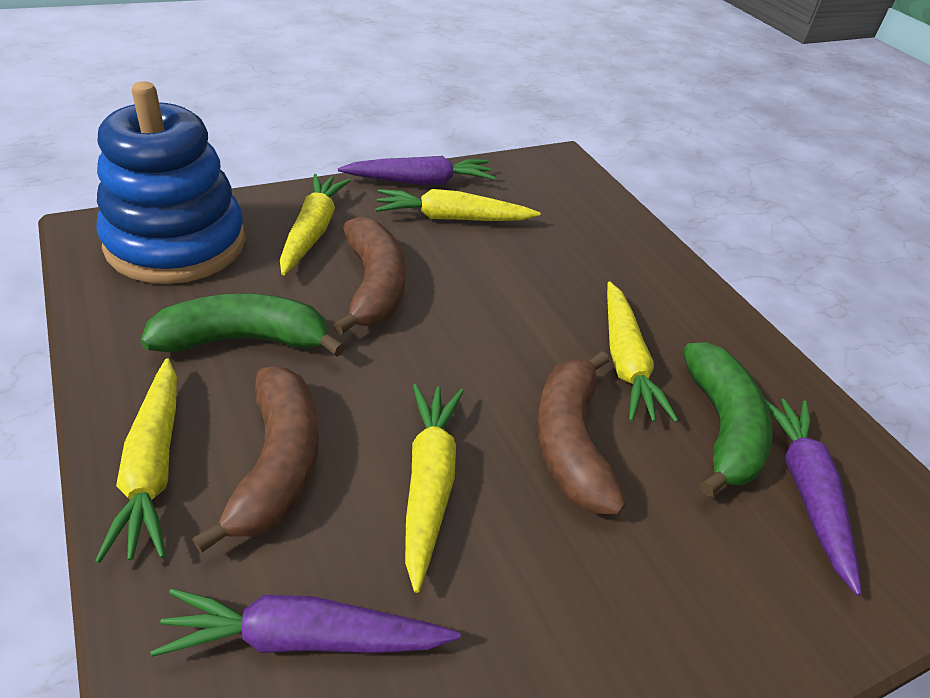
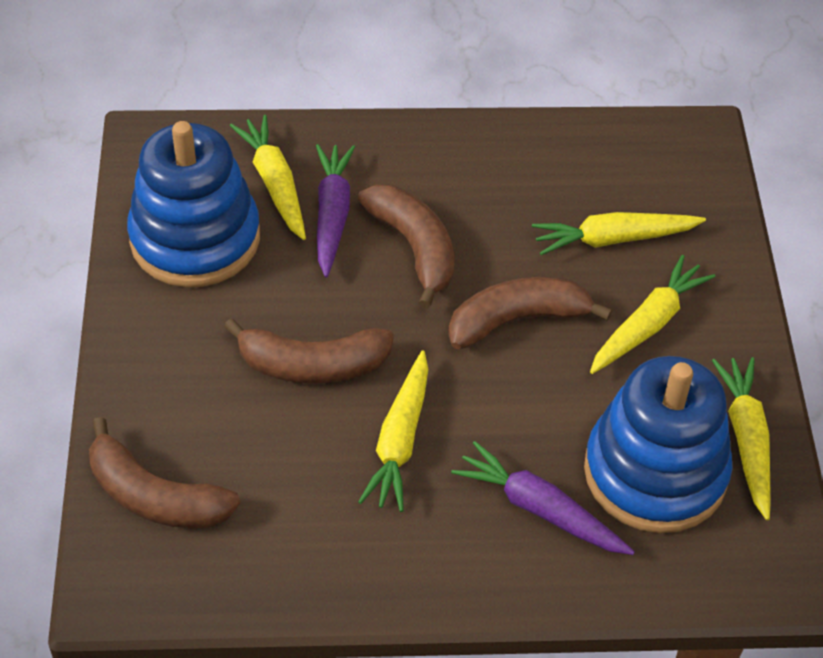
blue stacking toy: [96,81,246,284] = 1 -> [127,121,260,287] [584,356,733,533] = 2
brown banana: [192,367,319,553] [333,217,406,335] [537,351,626,514] = 3 -> [89,417,240,529] [224,319,394,384] [358,184,454,309] [448,277,612,349] = 4
green banana: [140,293,345,357] [683,342,773,497] = 2 -> none = 0
purple carrot: [150,589,461,657] [338,156,495,185] [764,398,862,596] = 3 -> [316,144,355,277] [451,441,635,555] = 2

